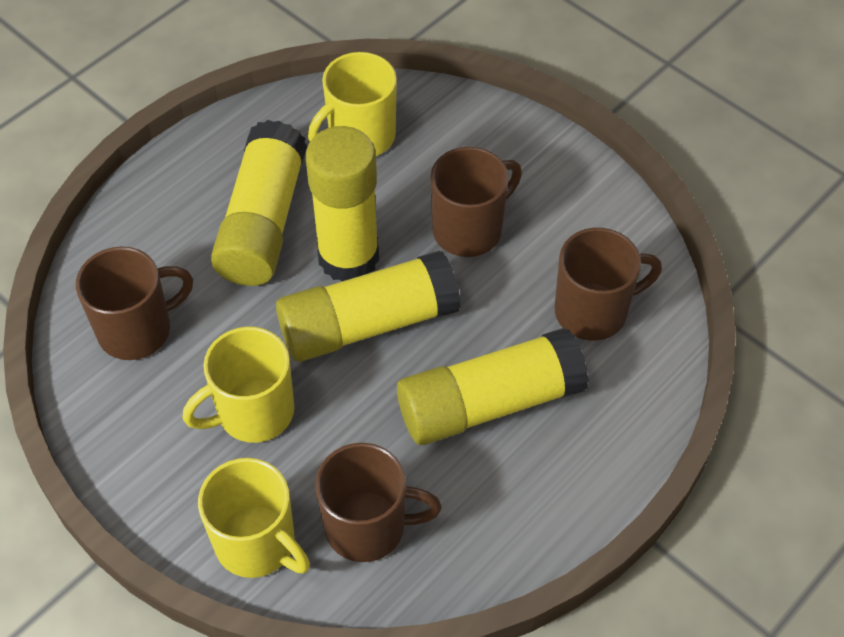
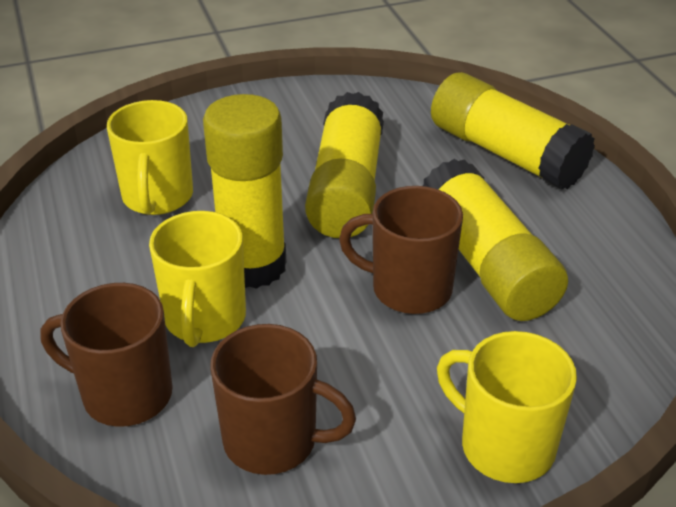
brown mug: [76,247,193,360] [315,443,442,562] [430,147,522,257] [555,228,662,341] = 4 -> [40,283,173,427] [210,324,356,475] [339,186,463,314] = 3

